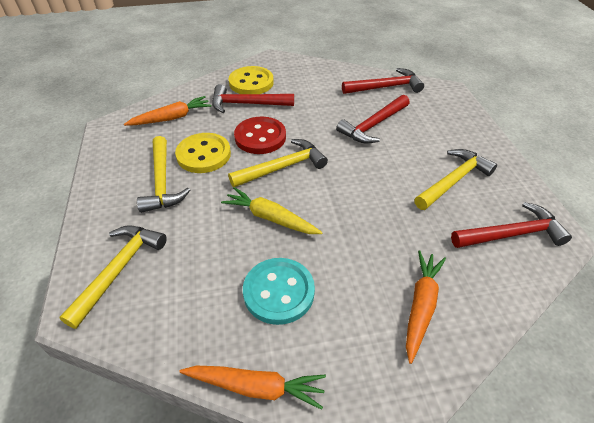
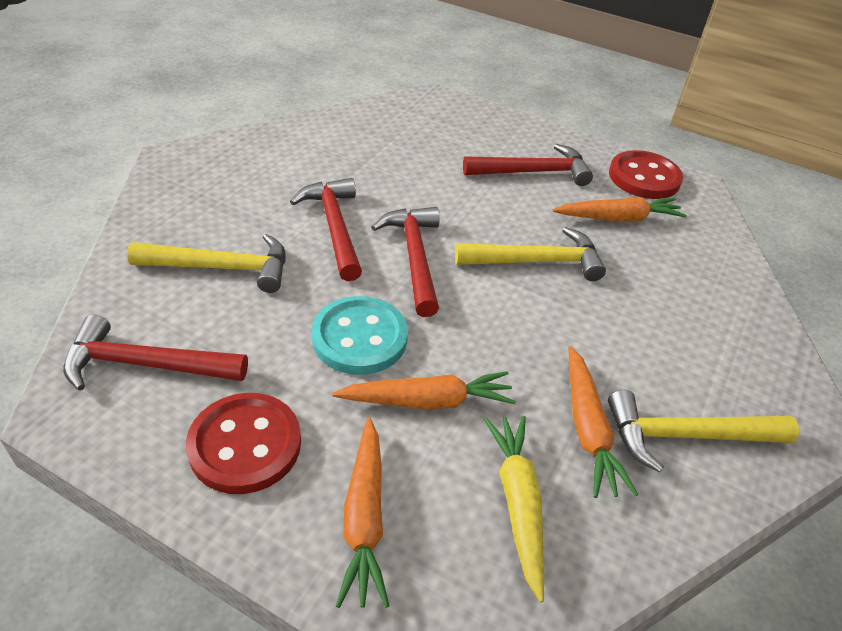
orange carrot: [124,96,212,126] [179,365,326,410] [406,251,446,364] = 3 -> [332,371,516,409] [336,417,389,608] [552,197,687,222] [569,346,638,498] = 4
red button: [234,117,286,154] = 1 -> [186,393,301,494] [609,150,683,199] = 2
yellow button: [175,133,231,173] [229,66,274,94] = 2 -> none = 0
yellow hammer: [59,225,167,329] [137,136,190,213] [228,139,328,187] [414,149,497,210] = 4 -> [127,234,286,293] [455,227,606,281] [608,390,799,473] = 3

